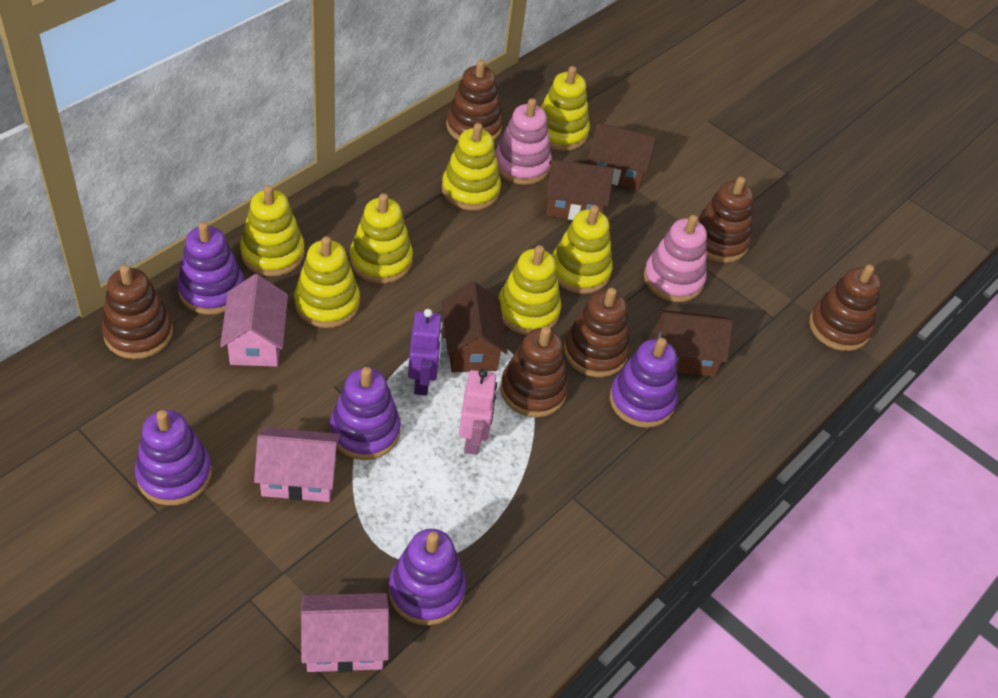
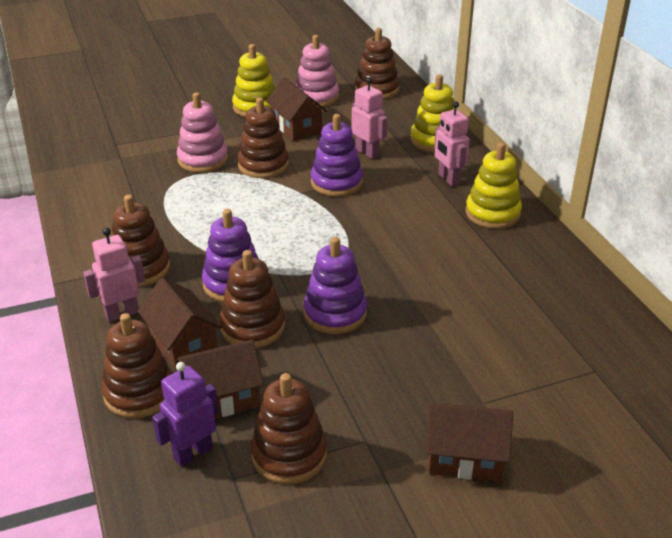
pink house: [220,274,288,367] [254,427,341,502] [301,593,389,672] = 3 -> none = 0
pink robot: [459,369,497,455] = 1 -> [83,228,145,322] [352,77,387,159] [434,101,470,186] = 3
purple stacking toy: [135,410,212,506] [177,222,244,315] [330,367,401,460] [388,529,466,625] [610,338,678,428] = 5 -> [202,209,259,302] [303,237,367,334] [311,114,363,197] = 3
yellow stacking toy: [240,185,305,276] [294,236,360,328] [350,193,413,283] [442,123,501,210] [498,245,561,335] [540,66,590,151] [552,205,613,294] = 7 -> [232,44,275,117] [410,75,454,152] [466,143,522,229] = 3

